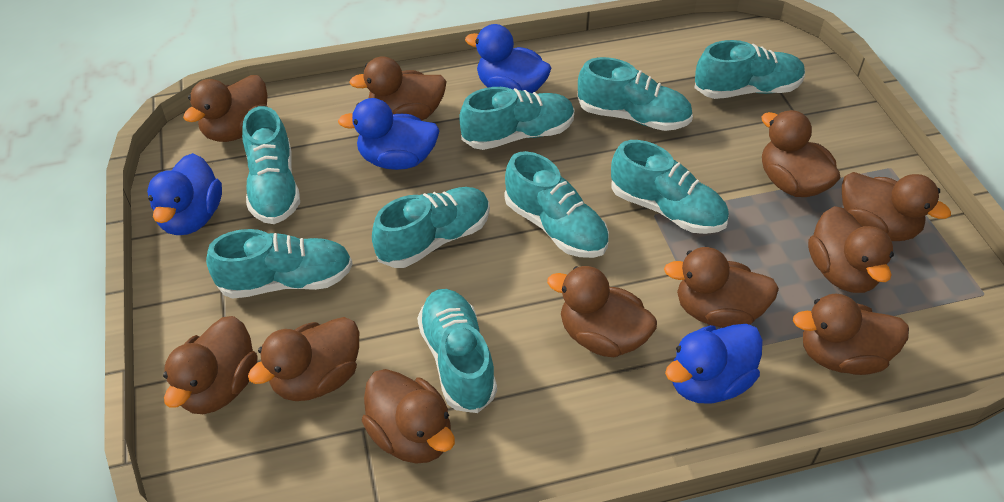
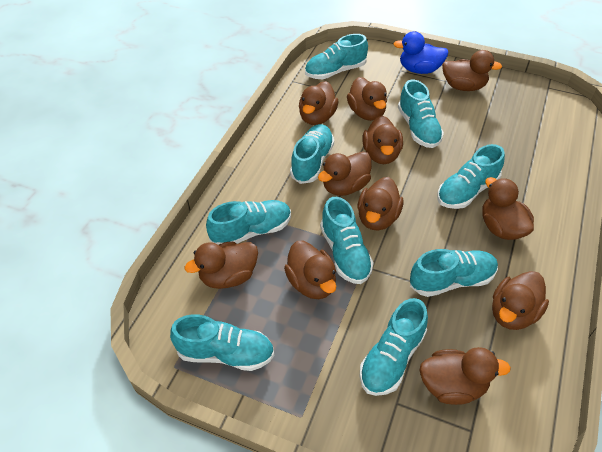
blue duck: [147,153,222,235] [338,98,439,170] [465,24,551,94] [665,324,763,404] = 4 -> [393,31,449,74] = 1

